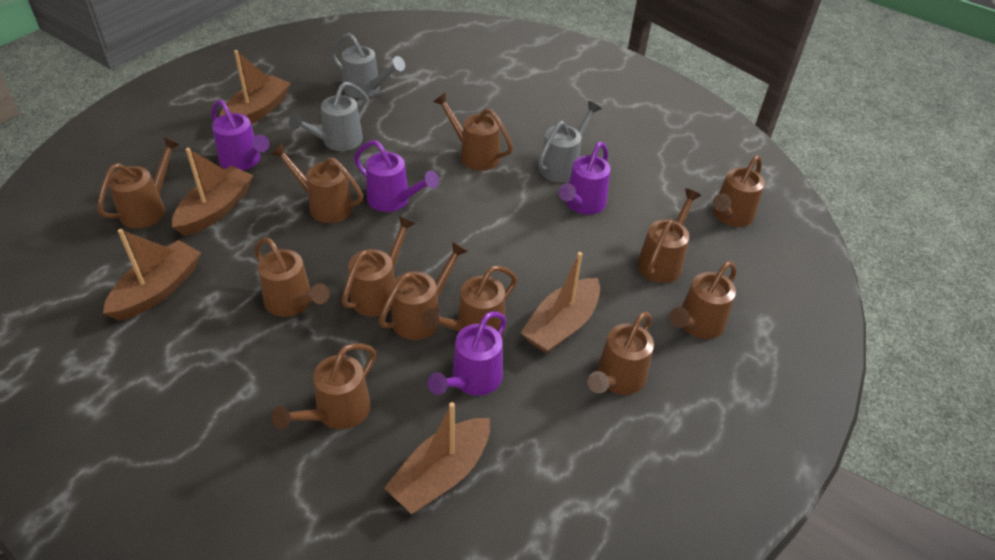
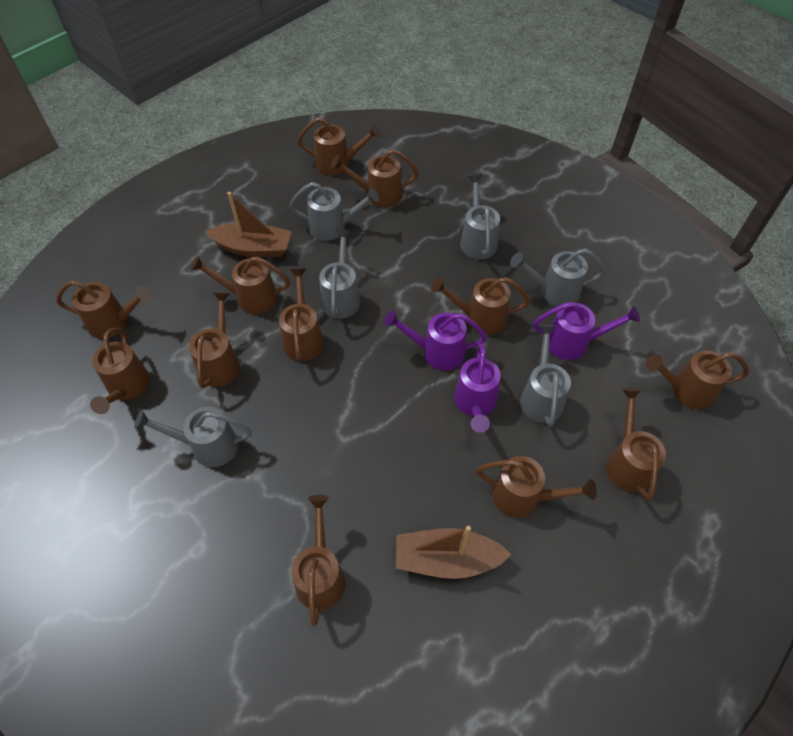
brown boat: [103,229,201,321] [172,148,253,236] [220,50,291,124] [384,402,490,514] [521,252,600,354] = 5 -> [205,192,292,257] [396,526,511,579] = 2
grey watering can: [289,82,369,151] [331,33,405,98] [538,101,602,182] = 3 -> [134,407,252,467] [289,182,379,241] [319,229,360,319] [460,175,500,259] [510,249,605,306] [520,325,571,427] = 6
purple watering can: [211,100,270,170] [354,140,439,212] [428,311,507,396] [559,142,611,214] = 4 -> [384,310,487,370] [454,343,501,433] [533,302,640,360] = 3

